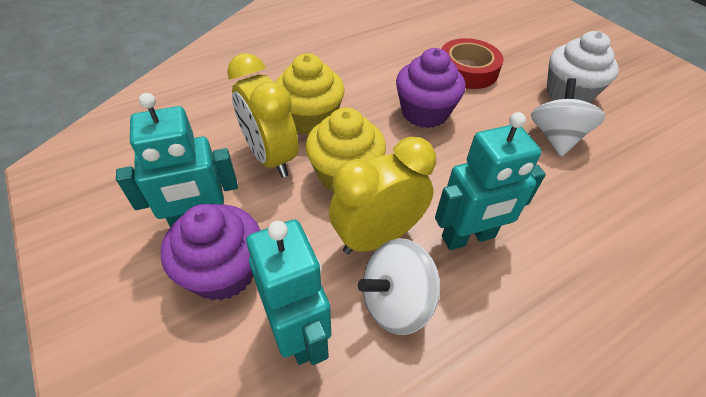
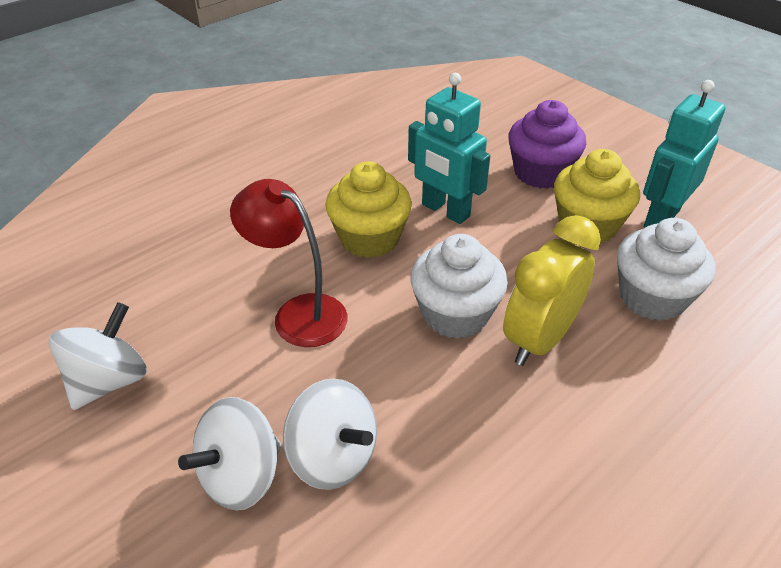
purple cupcake: [161,204,261,301] [396,48,466,128] = 2 -> [508,100,586,189] = 1
red lamp: none = 0 -> [230,179,348,347] = 1
red tape: [441,38,503,89] = 1 -> none = 0
turquoise robot: [116,93,238,227] [246,220,331,365] [435,112,546,250] = 3 -> [408,73,490,224] [643,80,726,228] = 2
white cupcake: [547,31,619,103] = 1 -> [410,234,508,339] [617,218,716,321] = 2
white spinning top: [358,238,440,335] [531,78,605,156] = 2 -> [49,302,147,410] [178,397,281,510] [283,379,377,490] = 3
yellow clock: [227,53,299,178] [329,137,436,254] = 2 -> [503,215,601,366] = 1

